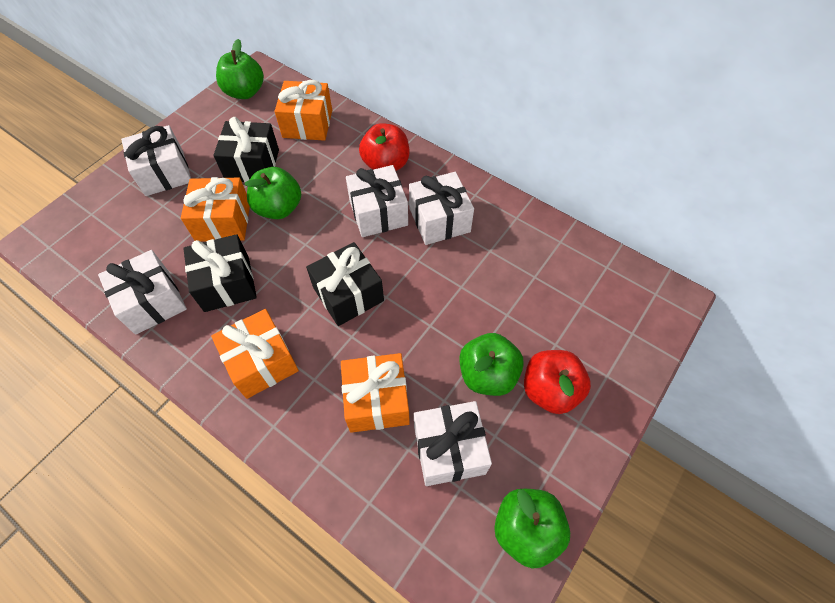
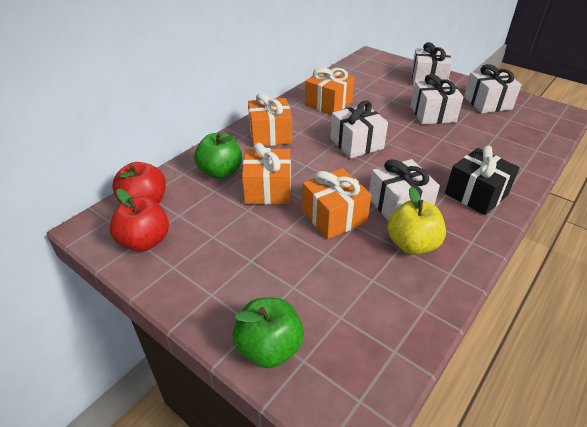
black gift: [183,234,257,312] [213,117,279,182] [306,242,384,326] = 3 -> [445,146,520,215] = 1
green apple: [216,39,264,99] [245,167,301,219] [459,333,524,396] [494,489,570,569] = 4 -> [194,133,242,179] [233,298,304,368] = 2
yellow apple: none = 0 -> [387,187,446,255] = 1

